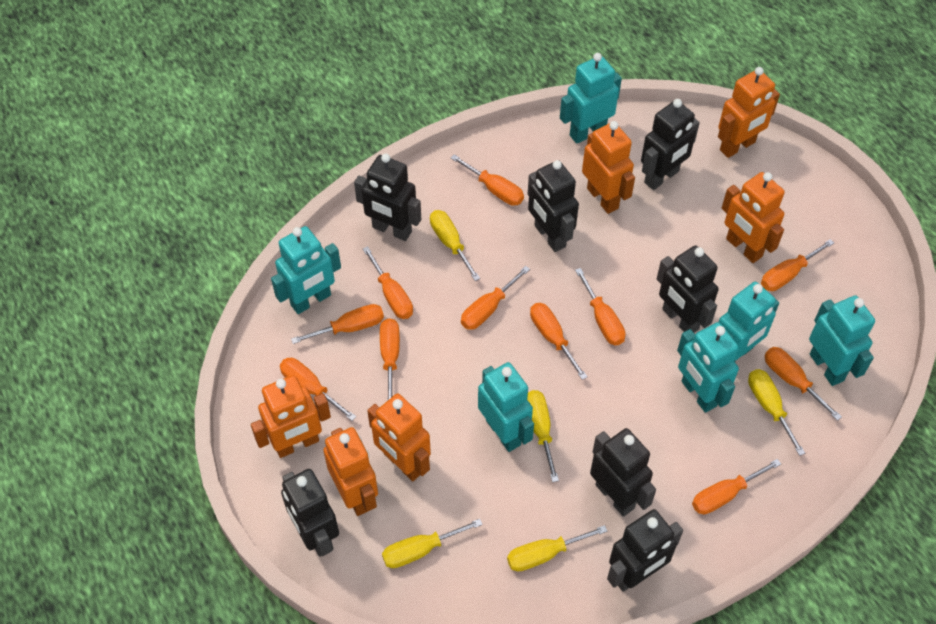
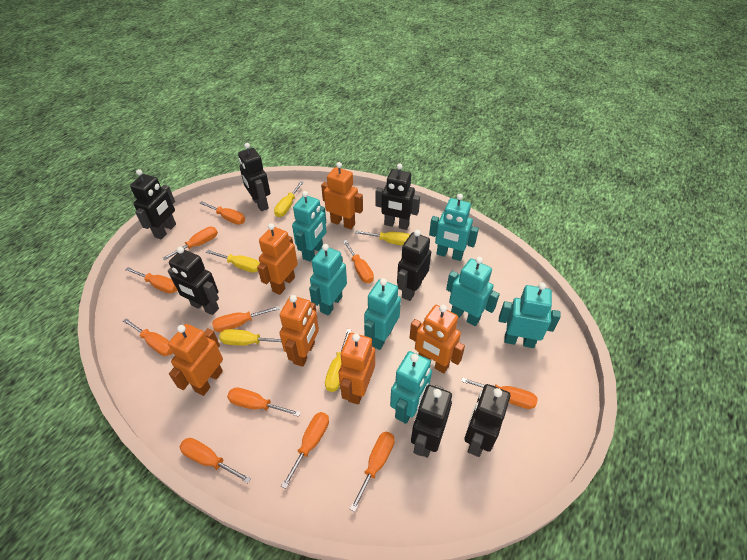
turquoise robot: [271,226,341,314] [478,362,534,452] [560,53,622,144] [677,322,739,413] [719,282,779,362] [809,295,875,386] = 6 -> [292,191,327,262] [309,244,347,315] [364,278,401,350] [390,351,432,424] [429,194,479,261] [446,257,500,326] [499,282,561,348] = 7

